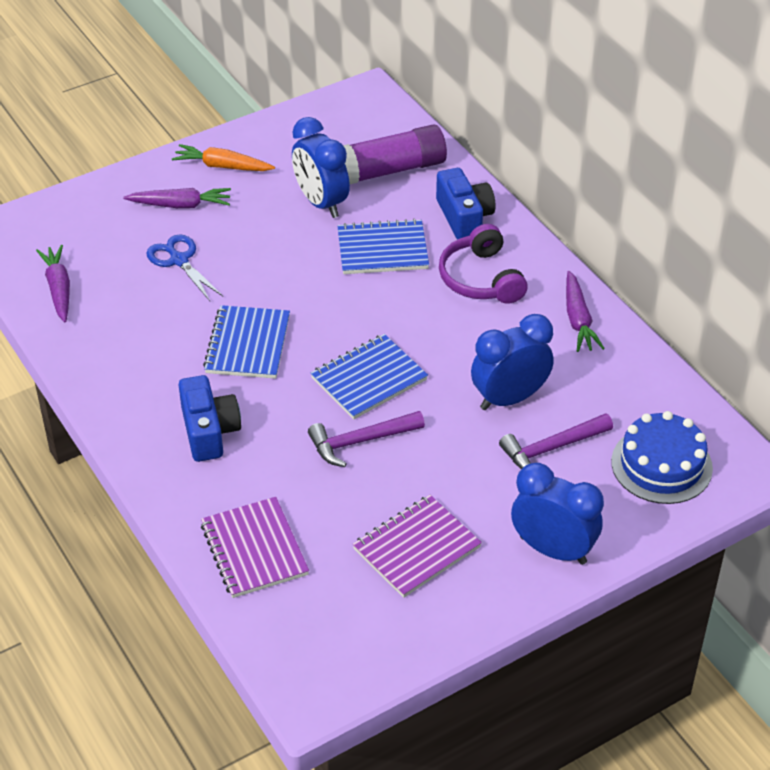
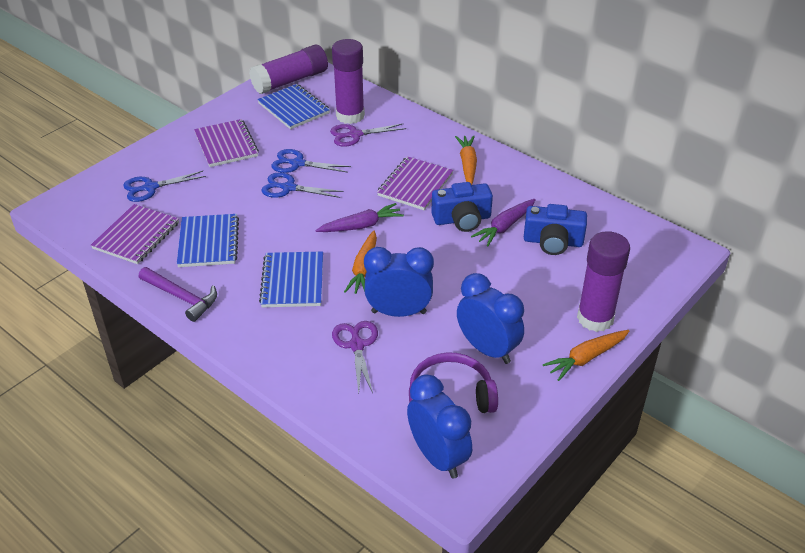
blue cake: [611,411,713,504] = 1 -> none = 0
blue scissors: [146,234,223,301] = 1 -> [123,171,206,202] [262,172,344,198] [271,149,351,173] = 3
orange carrot: [172,144,275,171] = 1 -> [344,230,377,294] [455,136,477,185] [543,330,629,381] = 3
purple carrot: [36,245,70,322] [123,188,231,208] [566,271,605,352] = 3 -> [316,203,404,232] [471,199,536,246] = 2
purple glue stick: [343,124,447,184] = 1 -> [249,45,328,94] [332,39,365,124] [577,231,630,332] = 3
purple hammer: [308,411,425,467] [499,413,613,469] = 2 -> [139,267,217,322] = 1
purple notebook: [201,497,309,598] [353,495,482,598] = 2 -> [91,204,179,264] [194,119,259,167] [377,156,453,210] = 3
purple scissors: none = 0 -> [330,123,406,147] [332,321,378,393] = 2

